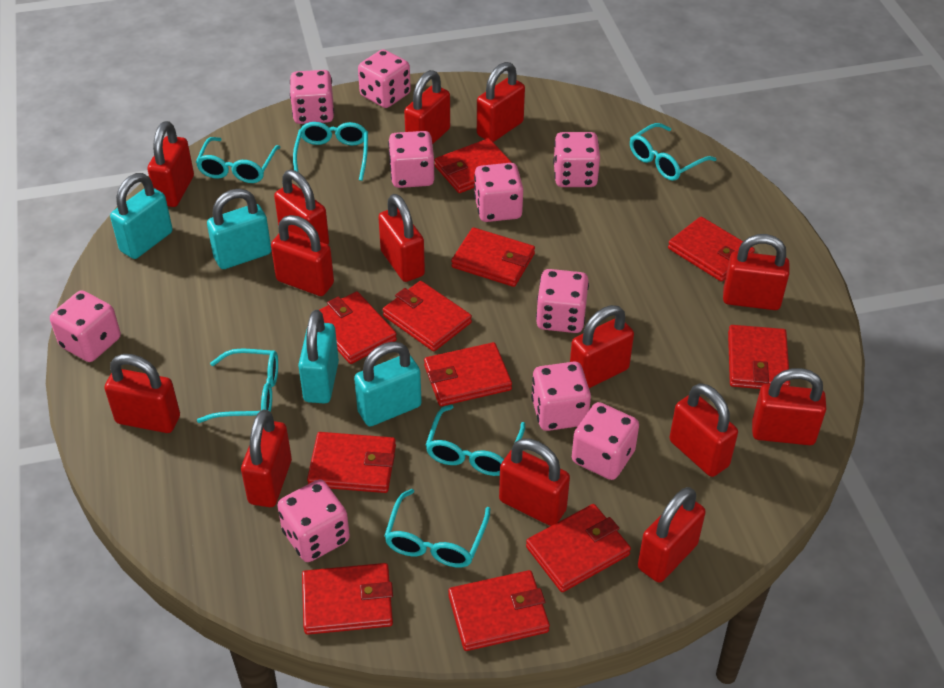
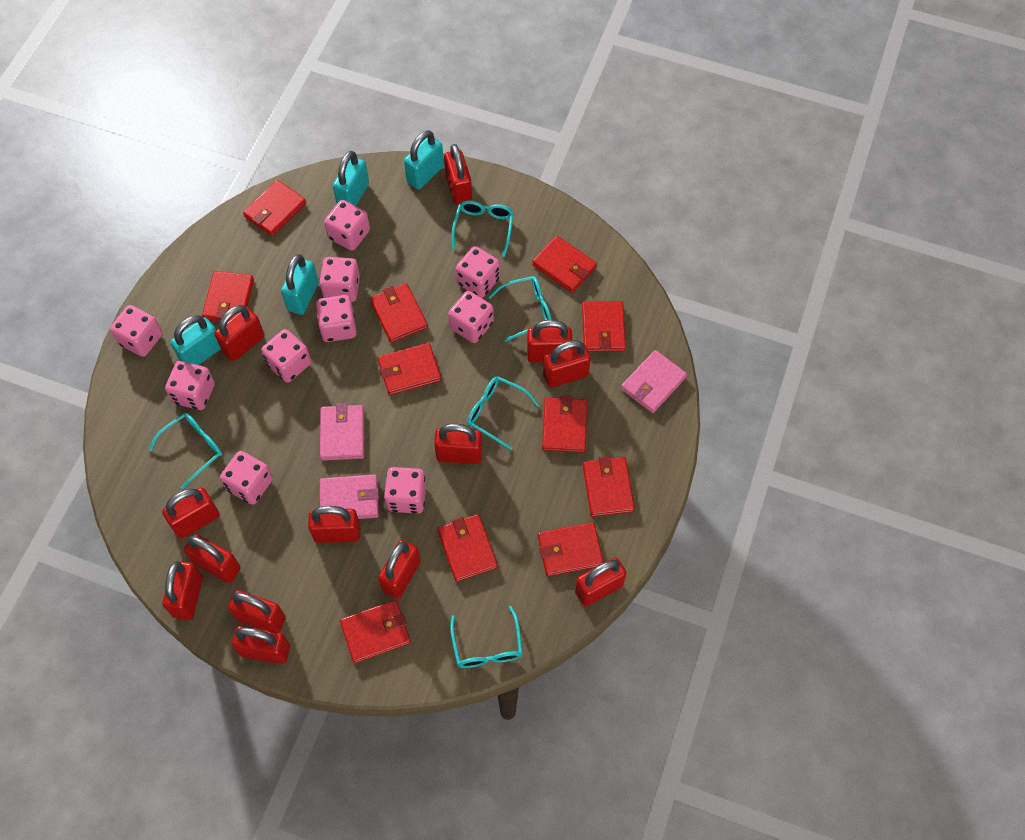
pink wallet: none = 0 -> [320,403,364,461] [320,474,379,519] [621,350,687,413] = 3
red padlock: [104,354,180,433] [147,121,194,207] [241,409,292,507] [271,215,334,296] [274,170,329,245] [378,194,425,282] [404,70,450,144] [477,62,525,142] [499,439,570,526] [570,305,634,388] [638,487,706,583] [669,383,738,477] [723,234,790,310] [752,368,826,445] = 14 -> [162,487,220,538] [163,561,203,620] [184,534,241,583] [214,305,265,361] [228,590,286,632] [232,626,290,664] [308,506,361,543] [378,540,421,599] [434,424,482,464] [444,144,472,205] [527,320,572,362] [543,340,591,388] [575,557,627,607] = 13
turquoise glasses: [196,137,281,183] [197,348,278,423] [293,122,368,181] [384,489,491,568] [425,405,525,476] [630,123,717,181] = 6 -> [148,413,222,489] [450,606,523,668] [451,200,514,257] [467,376,540,450] [489,276,552,342] = 5

